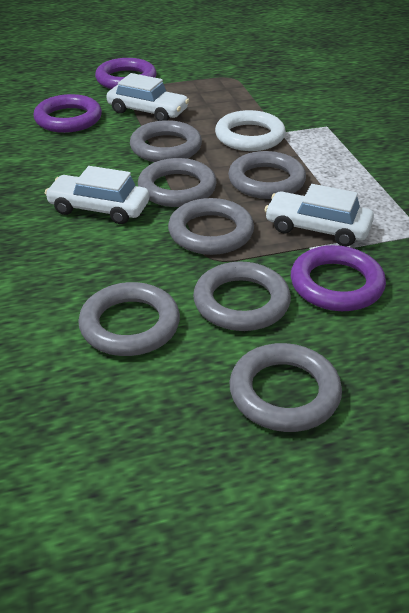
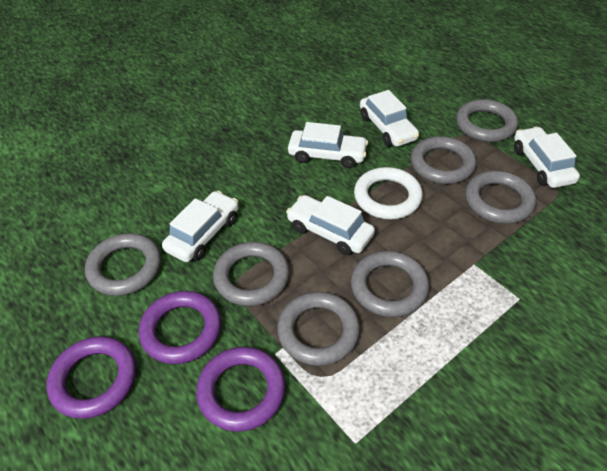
white car: [45,166,149,224] [106,73,189,121] [265,184,374,247] = 3 -> [162,191,239,262] [286,195,375,255] [288,122,368,168] [360,90,419,147] [514,127,580,188] = 5

